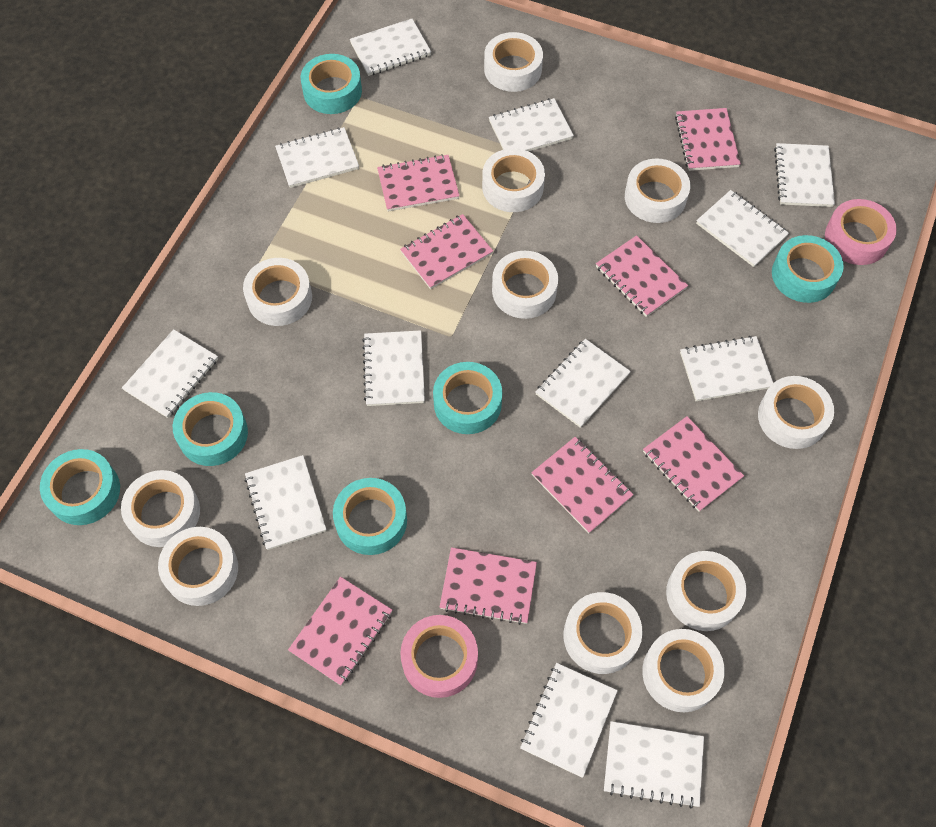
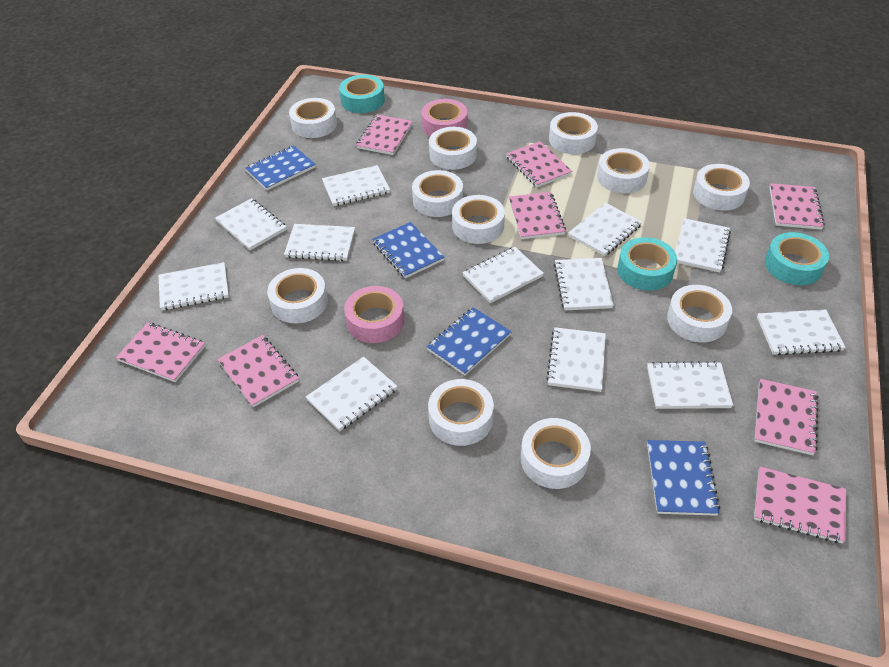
blue notebook: none = 0 -> [245,145,316,190] [372,222,445,278] [426,307,511,375] [647,440,720,516] = 4
turquoise tape: [40,449,120,525] [173,392,248,466] [301,54,362,114] [333,478,407,555] [433,362,502,434] [772,235,844,303] = 6 -> [339,75,385,113] [617,237,677,291] [765,232,829,285] = 3

